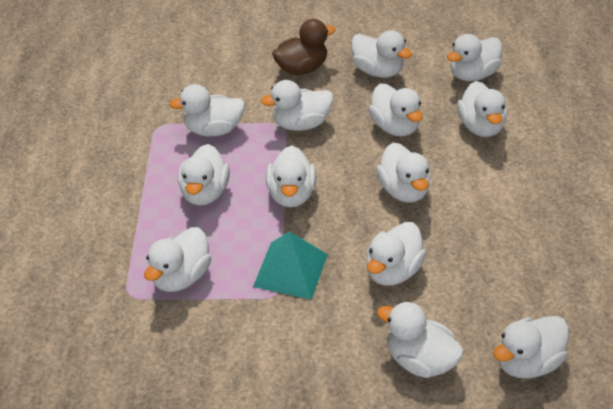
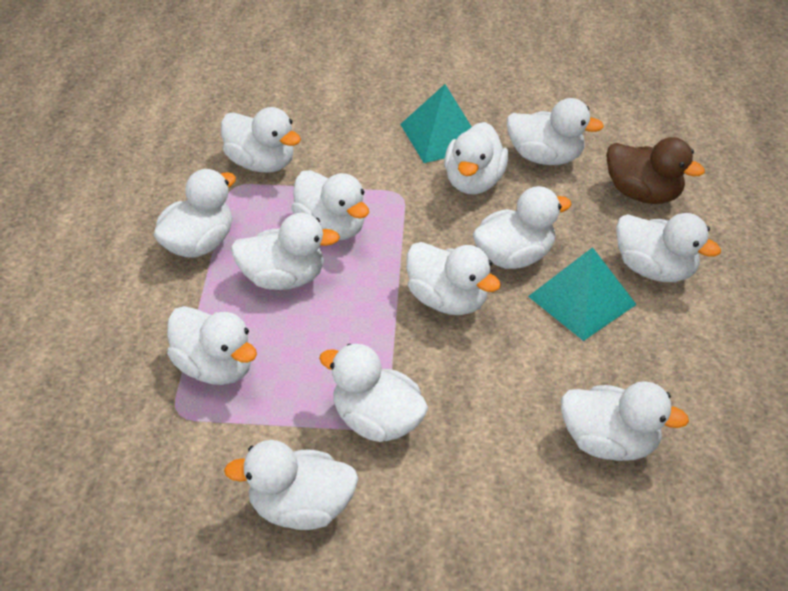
turquoise pyramid: [253,231,328,300] = 1 -> [400,84,472,163] [528,247,637,341] = 2

